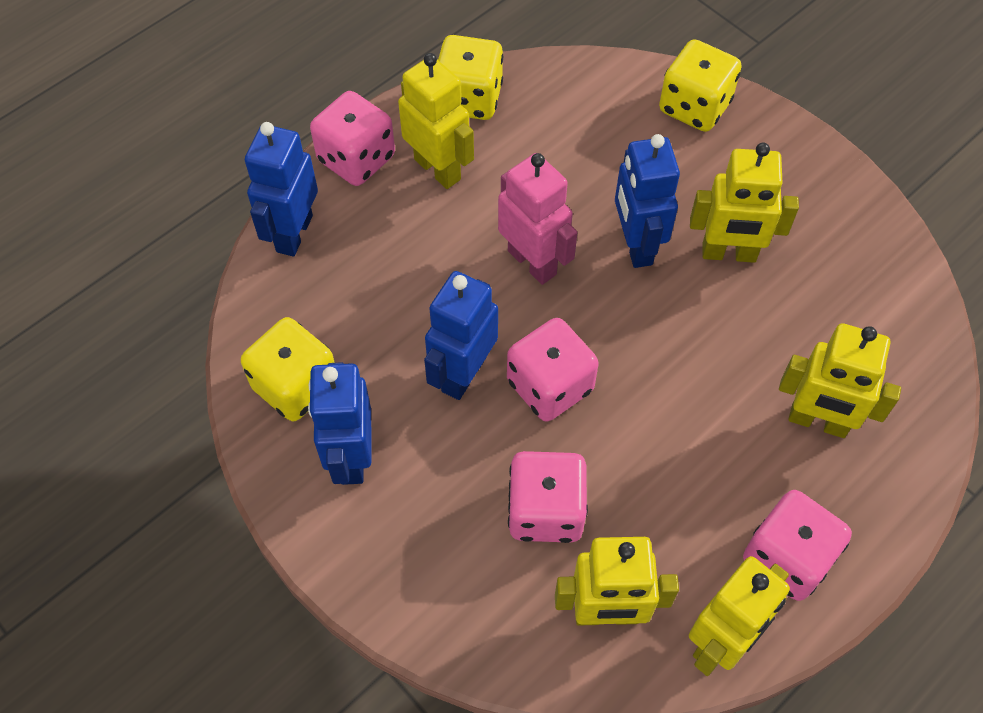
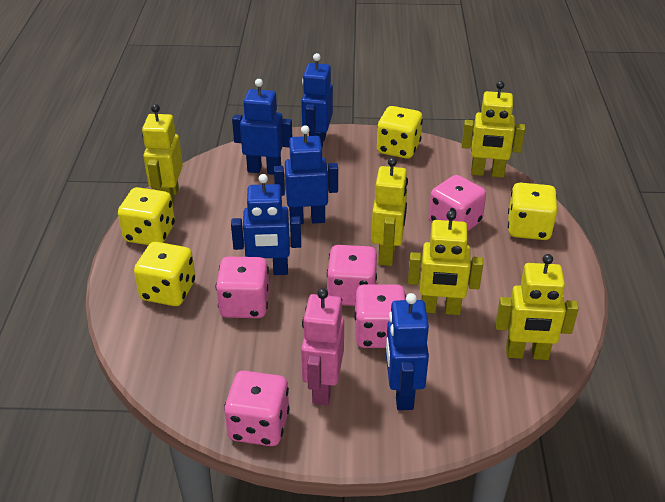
blue robot: [245,122,318,256] [308,362,372,485] [424,271,498,400] [615,134,680,268] = 4 -> [231,174,301,275] [232,79,292,175] [274,125,338,224] [301,53,333,147] [386,293,429,410] = 5
pink dice: [310,91,395,186] [507,318,599,422] [508,451,588,543] [743,490,852,601] = 4 -> [216,256,269,318] [224,371,290,446] [327,245,377,306] [354,284,406,348] [429,175,486,232] = 5
yellow dice: [241,317,335,421] [438,35,503,120] [659,39,742,132] = 3 -> [118,187,175,245] [134,242,195,306] [377,106,423,159] [508,183,557,240] = 4

